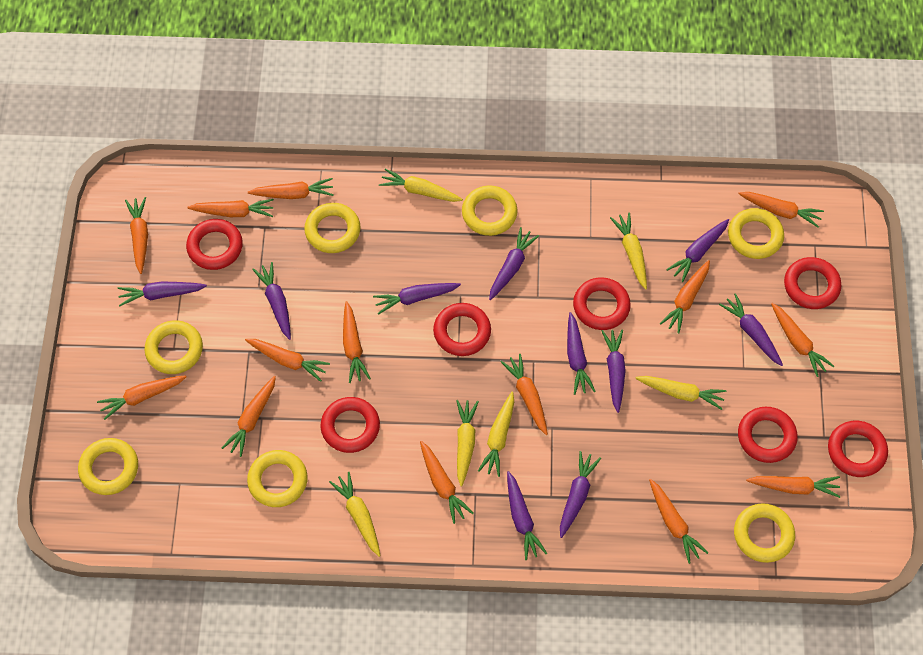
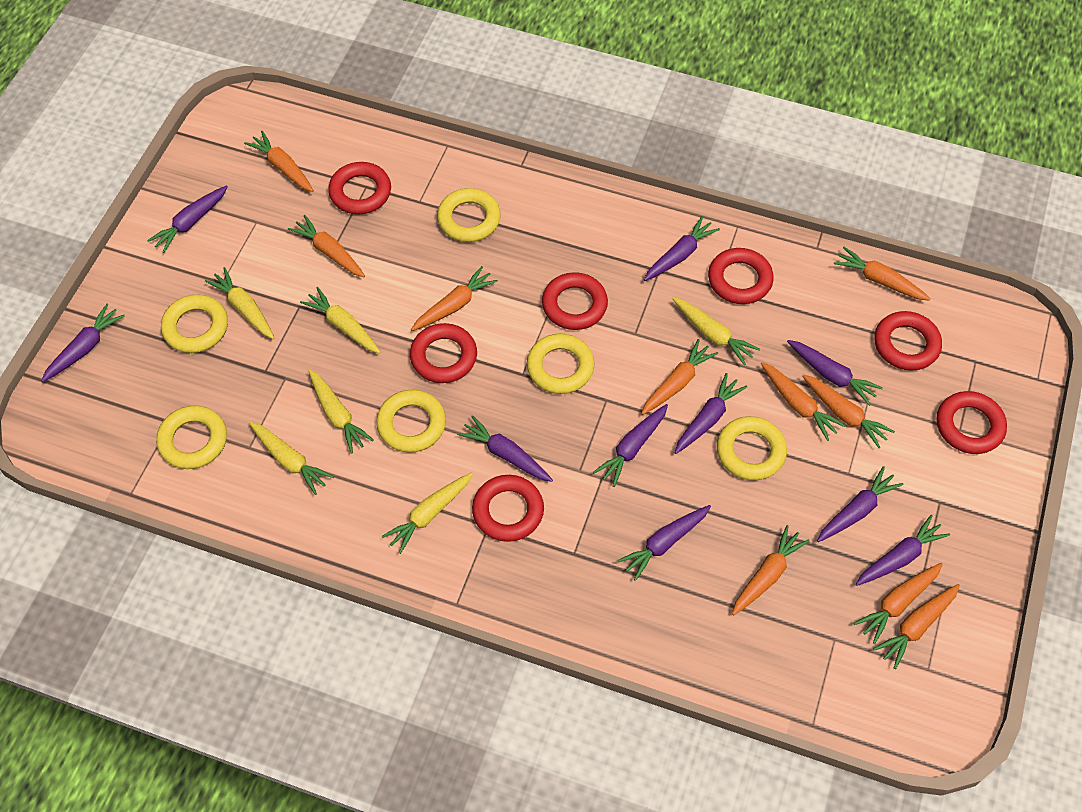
orange carrot: [97,375,186,420] [125,197,148,274] [187,199,274,217] [222,376,276,457] [245,339,330,382] [248,178,333,199] [343,301,371,383] [420,441,474,524] [501,354,548,435] [649,479,708,564] [660,260,710,333] [738,192,824,228] [746,476,841,498] [771,303,834,377] = 14 -> [244,131,314,192] [288,215,365,277] [411,266,498,331] [641,339,718,415] [732,525,810,616] [761,362,846,441] [802,374,895,448] [834,247,931,301] [854,563,943,644] [873,584,960,669] = 10
yellow ring: [78,438,138,495] [144,320,203,374] [247,450,308,507] [304,203,361,253] [462,185,518,236] [728,208,784,259] [734,503,795,563] = 7 -> [156,405,227,469] [161,294,228,353] [376,390,446,453] [437,188,501,242] [527,334,594,394] [717,416,787,480] = 6

